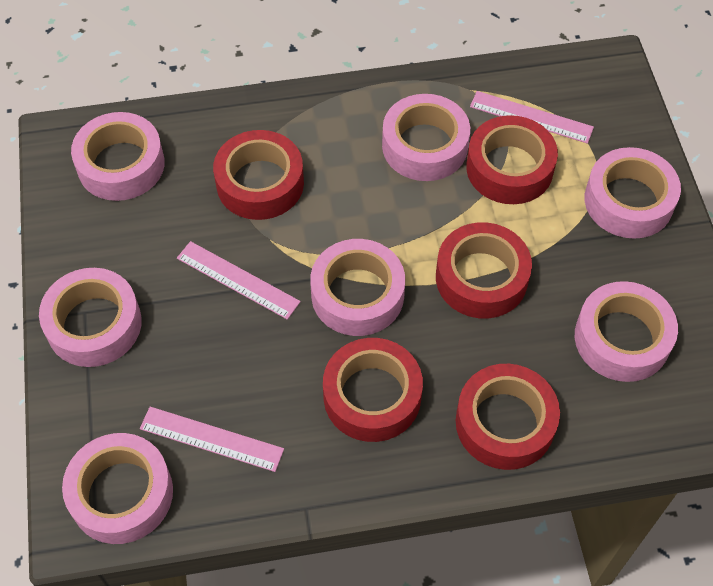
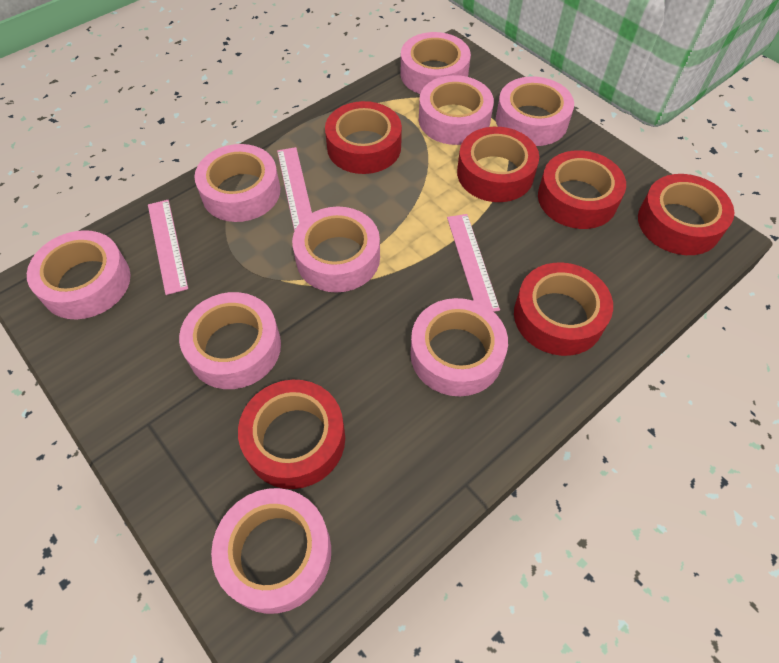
pink tape: [39,268,142,367] [62,433,173,544] [71,112,165,201] [310,239,405,336] [382,94,470,181] [575,281,678,382] [585,147,681,239] = 7 -> [27,230,131,320] [179,292,281,389] [195,144,280,222] [211,488,331,614] [292,207,380,292] [401,32,471,94] [410,298,508,396] [419,75,494,145] [496,77,574,146] = 9
red tape: [213,130,304,220] [323,338,423,442] [436,222,532,319] [456,364,560,470] [466,115,558,204] = 5 -> [238,380,345,489] [325,101,402,174] [457,127,539,202] [514,263,613,356] [538,150,626,229] [638,174,734,255] = 6

